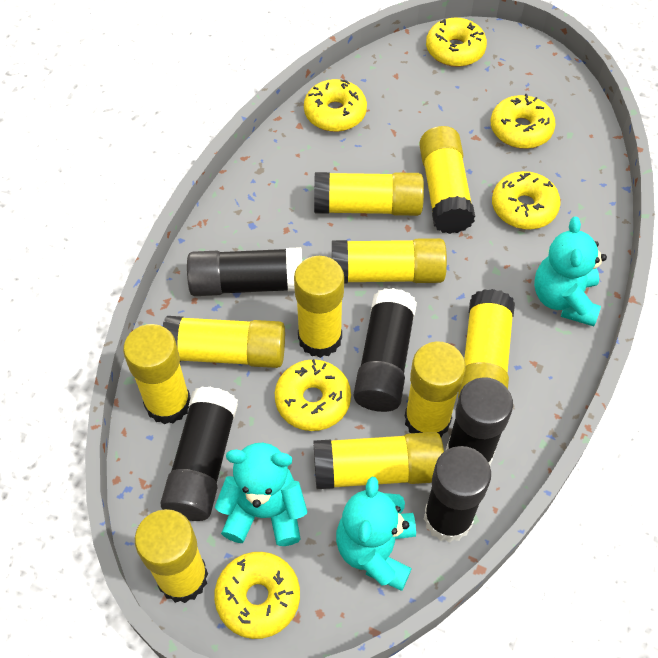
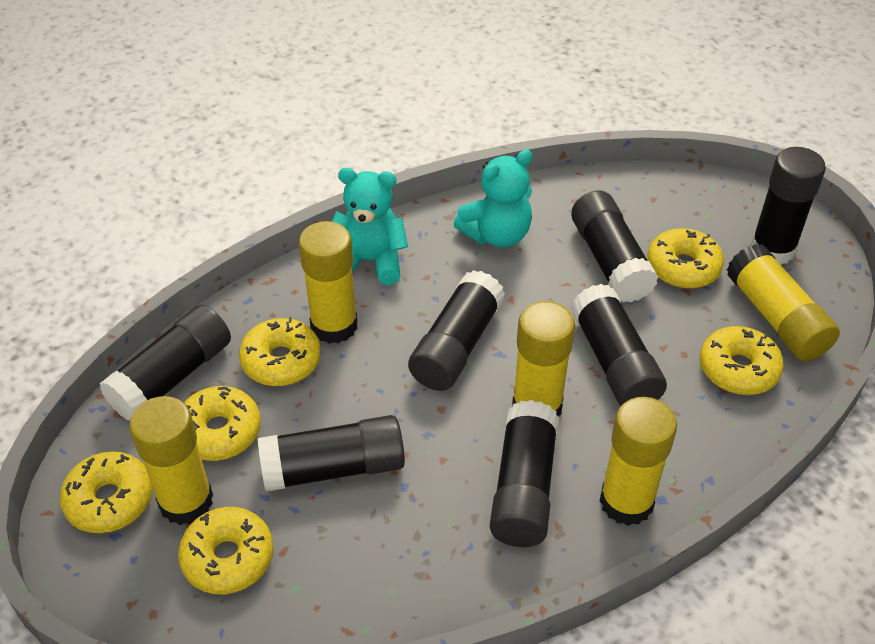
black glue stick: [160,387,238,521] [187,247,302,296] [354,288,417,412] [424,446,491,543] [446,377,513,465] = 5 -> [100,305,231,421] [258,415,405,492] [408,270,505,391] [490,400,559,547] [571,191,658,303] [571,284,667,406] [750,147,826,265] = 7
turquoise teddy bear: [215,443,307,546] [336,477,416,591] [534,217,607,326] = 3 -> [332,168,408,285] [454,150,532,248] = 2
yellow glue stick: [123,324,191,424] [135,509,208,603] [163,316,285,368] [294,256,344,358] [313,432,444,489] [314,172,424,216] [332,238,447,283] [405,341,466,438] [419,126,475,234] [458,289,515,399] = 10 -> [129,396,213,525] [299,221,358,344] [512,301,575,416] [600,397,677,526] [727,244,840,361] = 5

